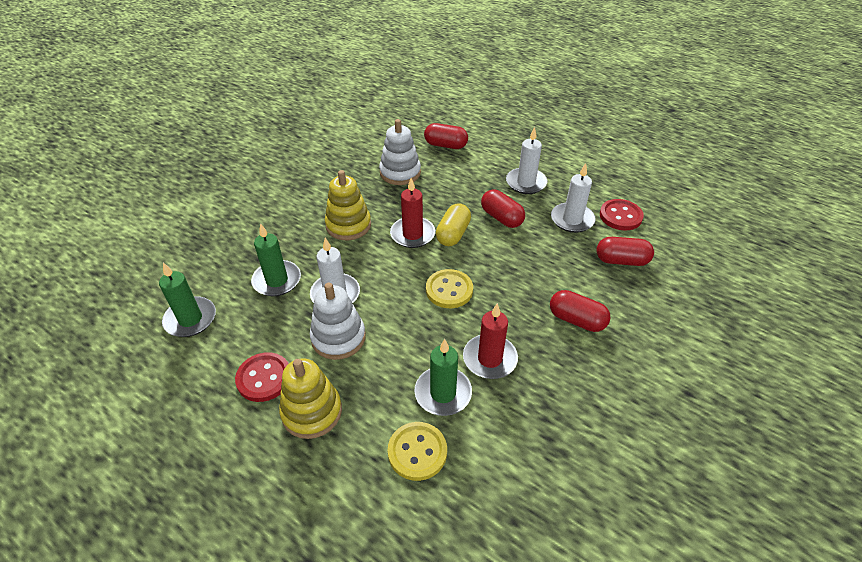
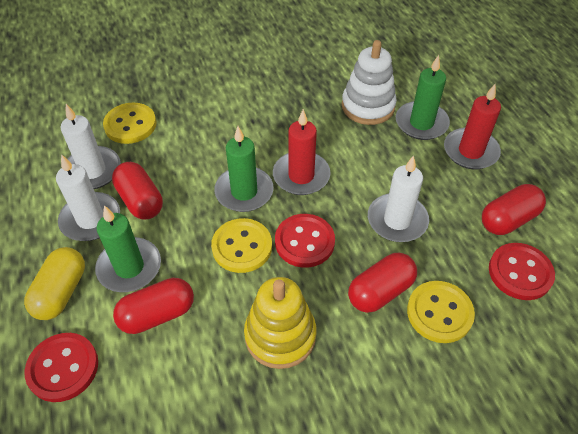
red button: [235,352,289,402] [600,199,644,230] = 2 -> [25,333,98,402] [275,214,335,268] [489,243,555,300] = 3
white stacking toy: [310,283,366,360] [379,119,421,185] = 2 -> [342,40,397,125] = 1
yellow button: [388,422,447,481] [426,269,473,308] = 2 -> [103,103,156,144] [211,218,272,273] [407,281,475,343] = 3
yellow stacking toy: [279,359,342,439] [325,170,371,240] = 2 -> [244,277,316,369] = 1

